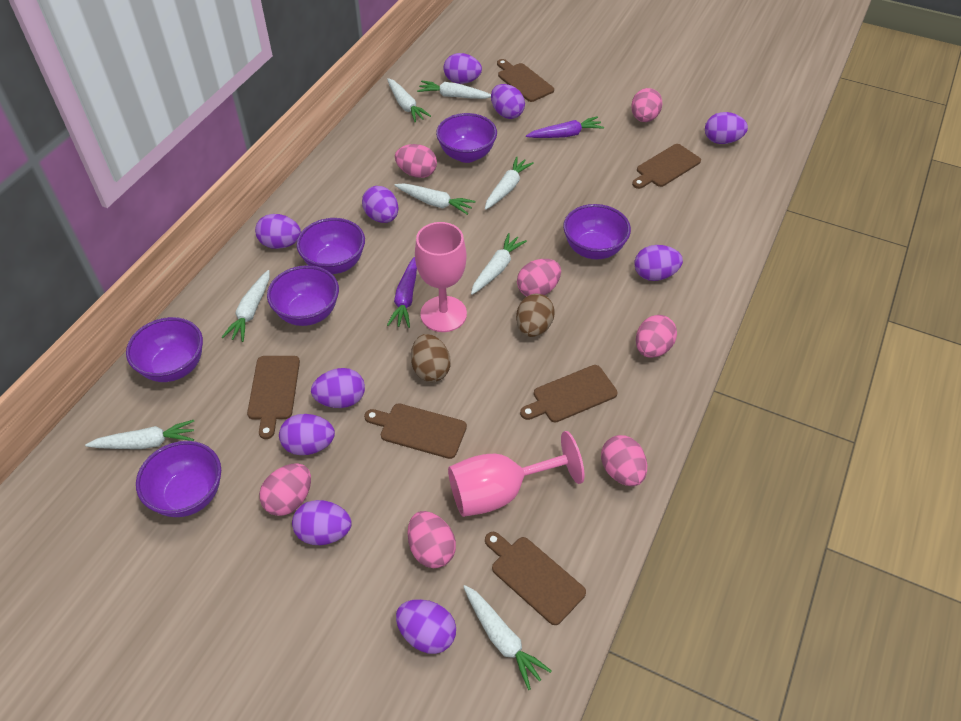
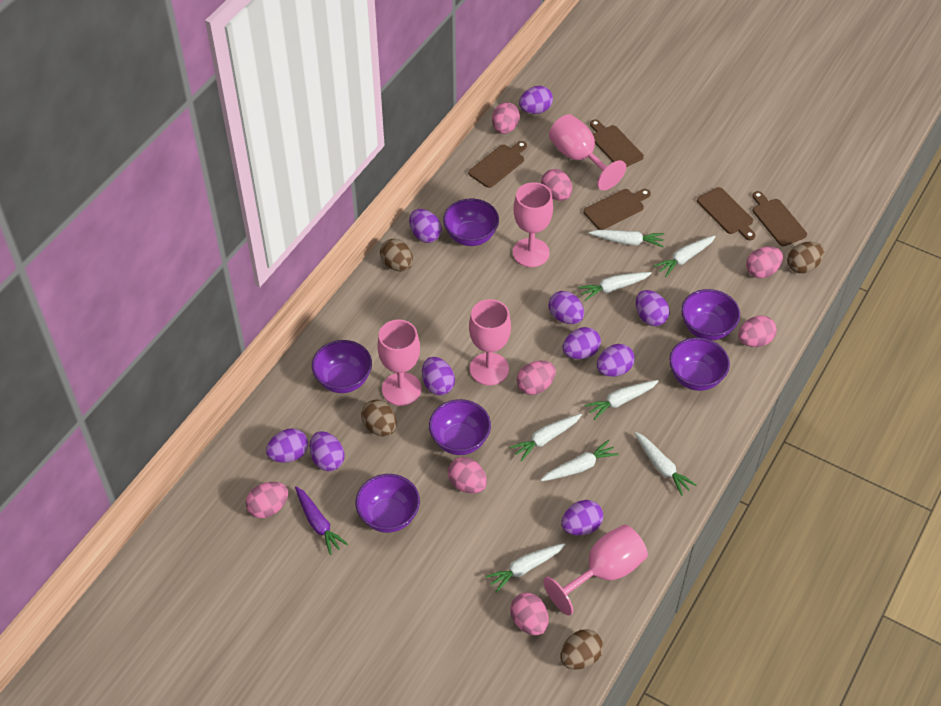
brown cutting board: [247,356,300,439] [364,403,467,459] [485,532,586,625] [497,59,554,102] [520,365,618,423] [632,144,701,189] = 6 -> [468,141,527,188] [583,189,651,230] [590,119,644,167] [697,187,756,240] [752,191,807,246] = 5
brown egg: [411,334,451,382] [516,293,555,337] = 2 -> [361,400,397,436] [380,239,413,271] [560,629,603,670] [787,242,824,273] = 4
pink egg: [259,463,311,516] [395,144,437,178] [408,511,456,568] [517,259,561,297] [601,435,647,486] [631,88,663,122] [636,315,677,358] = 7 -> [246,482,288,518] [448,457,487,494] [492,102,520,134] [510,593,549,636] [517,361,556,395] [541,169,572,201] [738,315,777,347] [746,246,783,278] = 8
pink goblet: [415,222,467,332] [448,431,584,517] = 2 -> [377,320,422,406] [469,299,511,385] [513,182,553,267] [543,525,648,615] [549,114,626,191] = 5
purple carrot: [387,257,417,328] [526,116,604,138] = 2 -> [295,486,348,555] = 1

